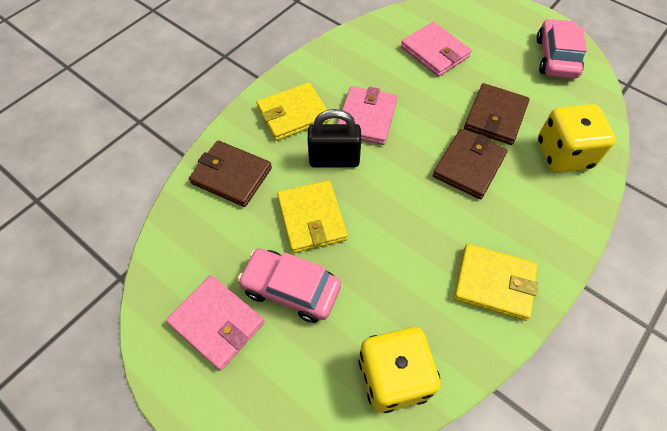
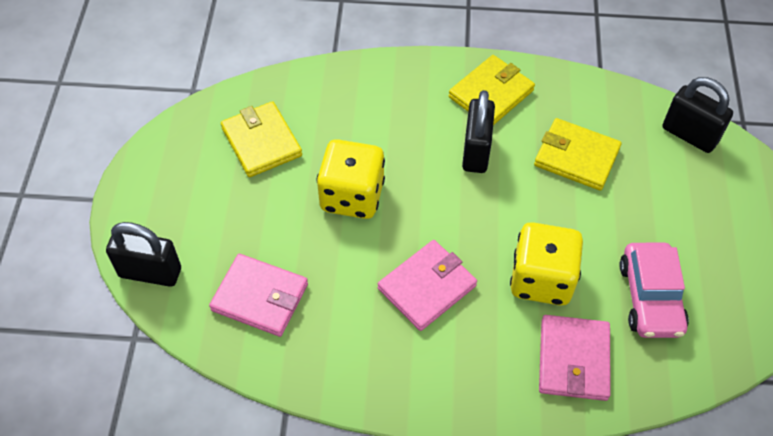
black padlock: [308,109,361,168] = 1 -> [106,222,181,287] [462,90,495,173] [663,77,733,153] = 3
brown wallet: [189,140,272,207] [433,129,508,199] [464,83,529,145] = 3 -> none = 0
pink car: [237,249,341,323] [537,19,587,79] = 2 -> [619,243,689,338] = 1

